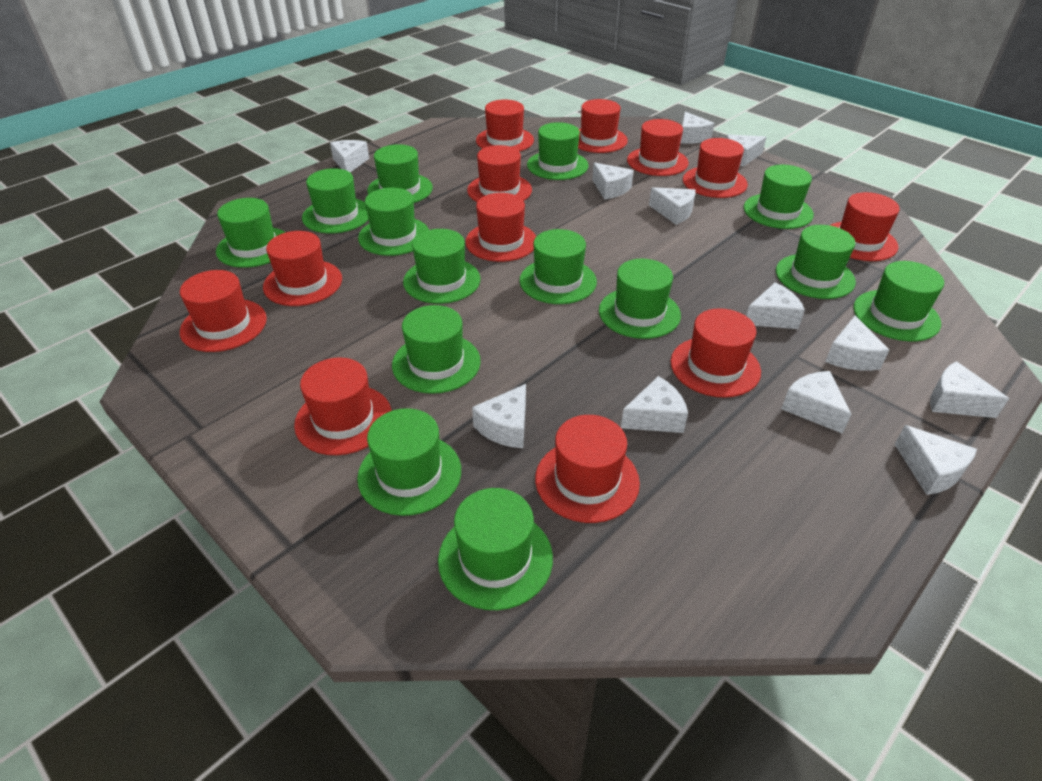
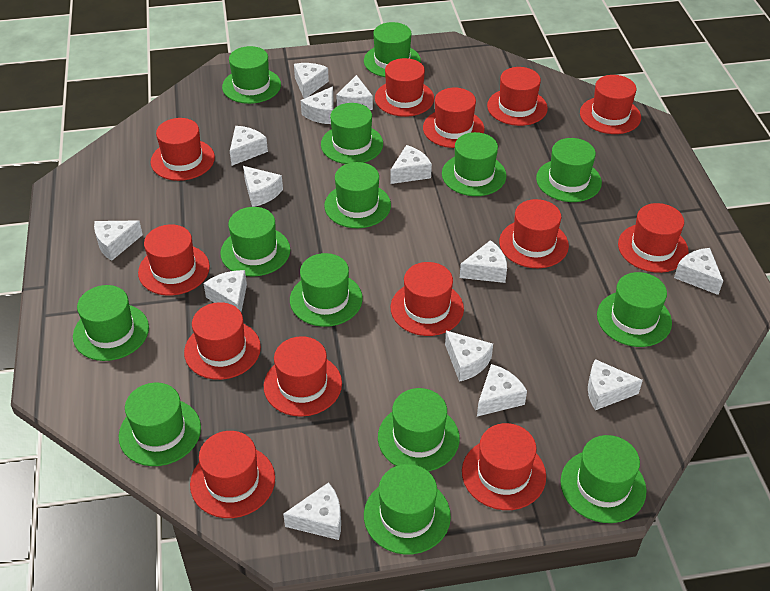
red hat: [180,270,267,352] [263,231,342,306] [294,358,392,455] [465,193,536,262] [467,145,532,202] [476,100,534,152] [535,415,640,523] [578,99,628,153] [627,119,689,176] [671,308,761,398] [683,138,748,198] [830,192,900,261] = 12 -> [138,224,210,296] [151,118,215,181] [184,302,261,380] [190,431,275,518] [264,336,342,417] [375,58,434,117] [391,262,464,336] [423,88,484,148] [462,423,546,510] [487,67,548,126] [499,199,569,268] [580,75,641,134] [618,203,689,273] = 13
white cheese: [330,140,369,172] [472,384,526,448] [592,163,634,200] [621,376,688,433] [649,187,695,225] [680,112,714,144] [726,134,766,167] [746,282,805,329] [781,371,852,434] [825,316,889,371] [895,425,977,495] [930,361,1009,418] = 12 -> [94,220,143,261] [203,270,247,312] [230,126,268,166] [243,166,283,207] [283,482,341,540] [294,63,329,99] [301,86,334,124] [336,75,373,110] [390,145,432,184] [445,331,493,382] [460,240,507,283] [477,364,527,416] [588,359,643,410] [674,248,723,295] = 14

